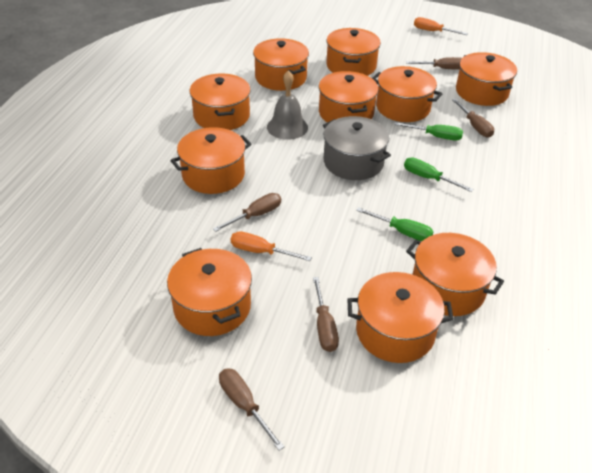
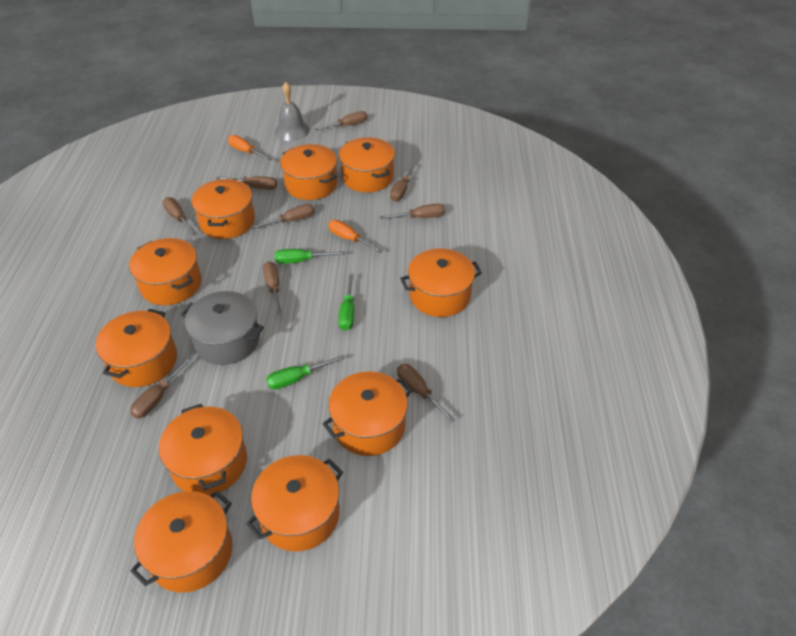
brown screwdriver: [213,193,281,232] [219,368,285,451] [313,277,339,352] [406,57,462,69] [452,99,494,138] = 5 -> [130,356,192,419] [163,197,197,235] [216,176,277,190] [251,204,315,230] [263,261,282,315] [314,111,367,131] [380,204,445,219] [390,162,417,201] [397,364,455,422] = 9

